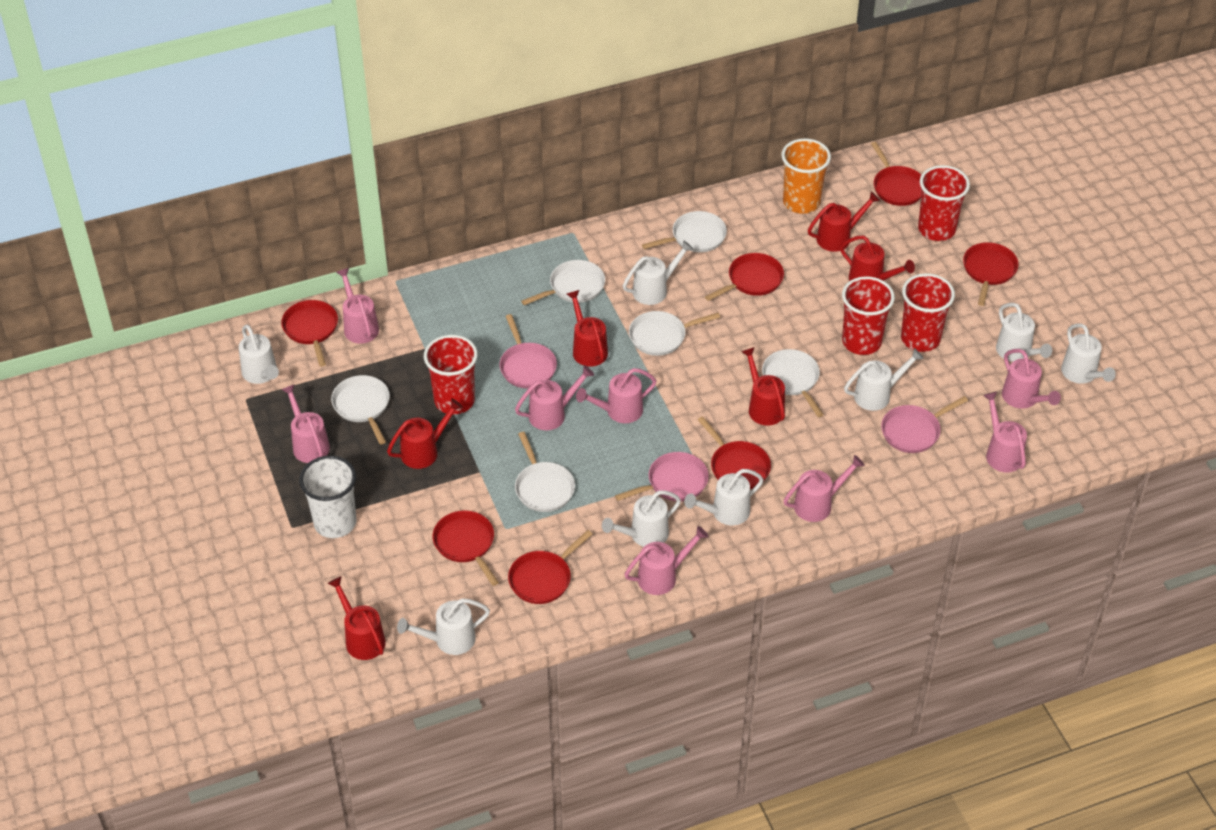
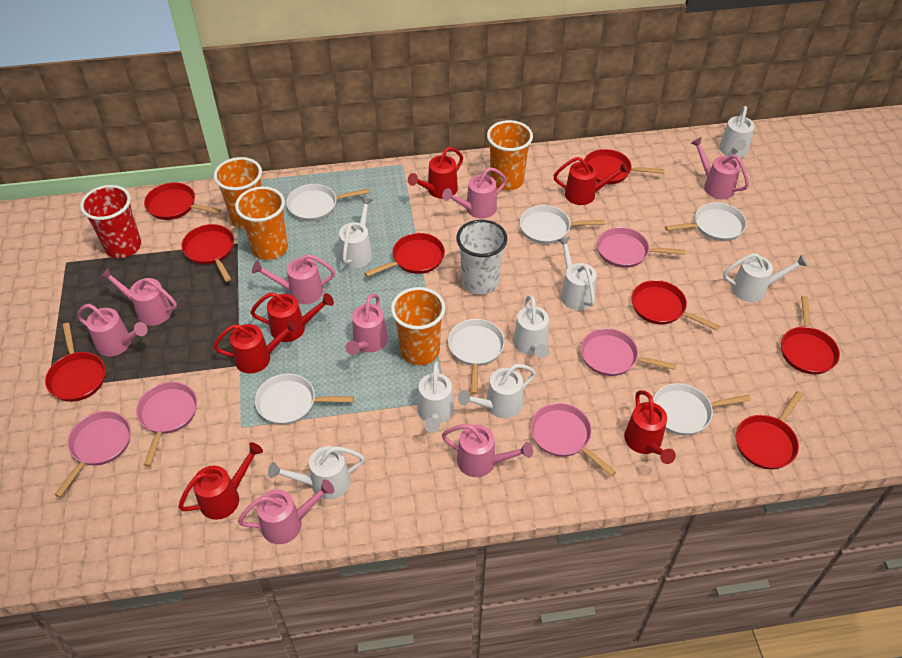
orange cup: [781,138,831,214] = 1 -> [214,157,262,229] [235,187,288,260] [391,287,445,365] [487,120,533,190] = 4
pink pan: [499,314,557,388] [615,452,709,501] [881,396,968,453] = 3 -> [54,411,131,497] [136,382,197,467] [531,403,616,477] [581,328,677,376] [597,227,685,268] = 5
red cup: [424,335,478,414] [842,276,895,355] [901,273,955,352] [918,165,970,241] = 4 -> [80,185,141,258] = 1
red pan: [281,300,338,367] [433,510,499,586] [508,530,592,604] [698,416,771,489] [705,253,784,301] [871,142,921,206] [963,242,1019,306] = 7 -> [45,323,106,402] [144,182,221,220] [181,224,234,282] [365,233,445,277] [584,149,664,184] [631,280,719,330] [736,391,803,469] [781,296,840,374] = 8

